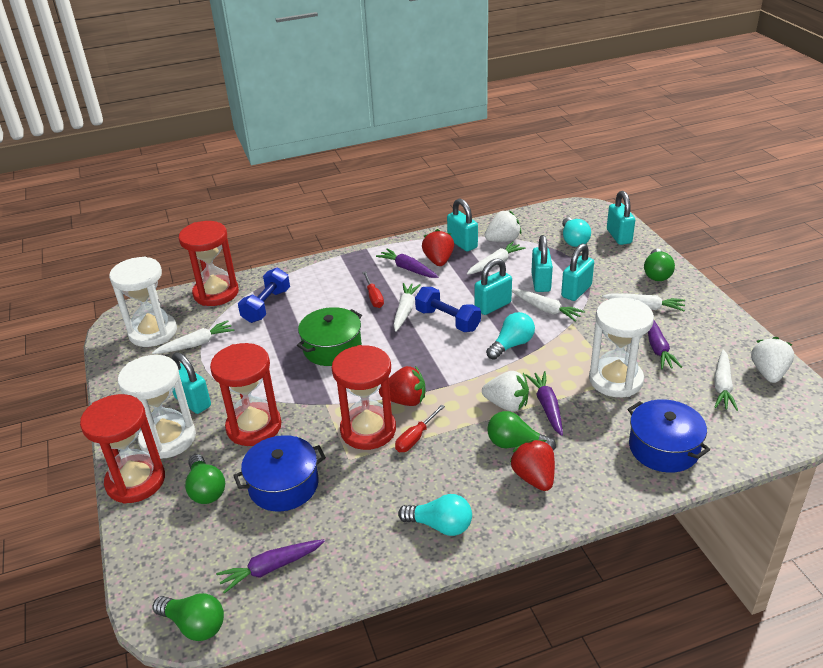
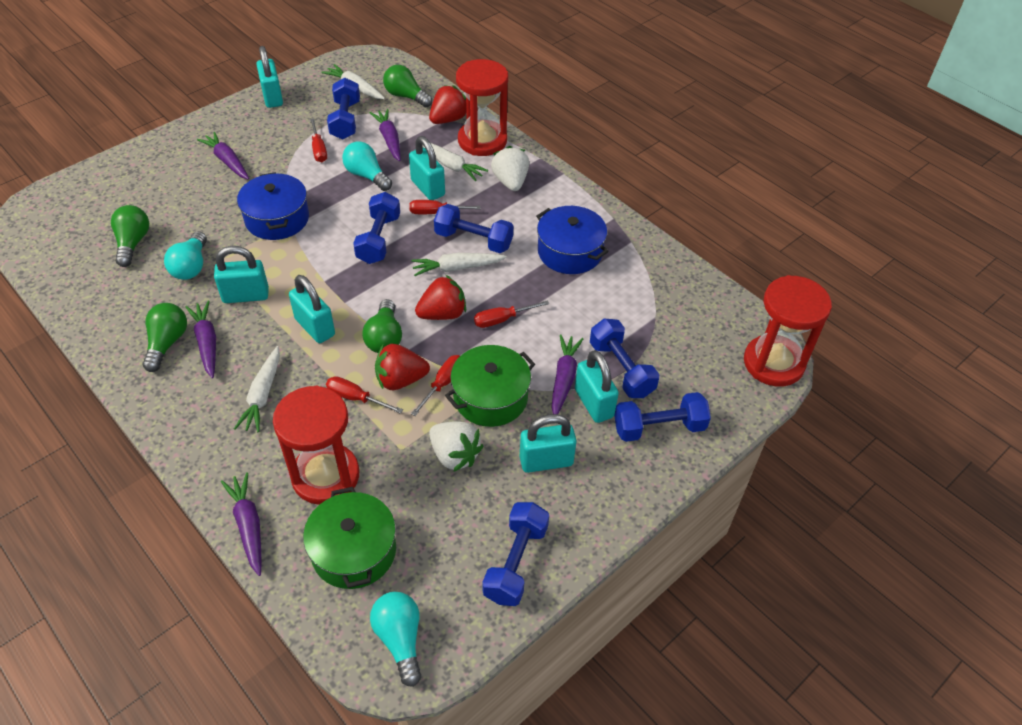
blue dumbbell: [238,268,290,323] [415,287,481,332] = 2 -> [327,78,360,140] [353,192,400,264] [434,204,513,253] [483,502,549,606] [590,319,659,398] [614,392,711,442] = 6
green pot: [297,307,362,366] = 1 -> [303,487,396,589] [445,345,535,427] = 2
purple carrot: [216,539,325,594] [376,248,439,278] [525,371,563,436] [648,320,682,369] = 4 -> [185,301,216,378] [197,132,249,180] [221,472,262,576] [370,109,401,161] [551,334,583,414] = 5
red hourglass: [80,394,165,504] [179,221,239,306] [210,343,281,446] [332,345,396,450] = 4 -> [273,386,359,505] [456,59,508,156] [744,275,832,387] = 3
red screwdriver: [362,271,384,308] [395,405,445,452] = 2 -> [310,118,327,162] [326,376,403,414] [409,200,481,214] [411,355,460,416] [474,300,549,328] = 5
white carrot: [152,320,234,354] [393,283,421,332] [467,241,526,275] [512,289,585,322] [602,293,685,311] [714,350,738,411] = 6 -> [234,346,280,432] [321,64,385,99] [411,253,507,276] [422,143,488,181] = 4
white hourglass: [109,256,177,347] [118,355,196,459] [589,298,654,397] = 3 -> none = 0
white strawberry: [482,371,529,412] [485,210,521,242] [751,337,794,383] = 3 -> [429,421,483,472] [491,146,529,191] = 2

